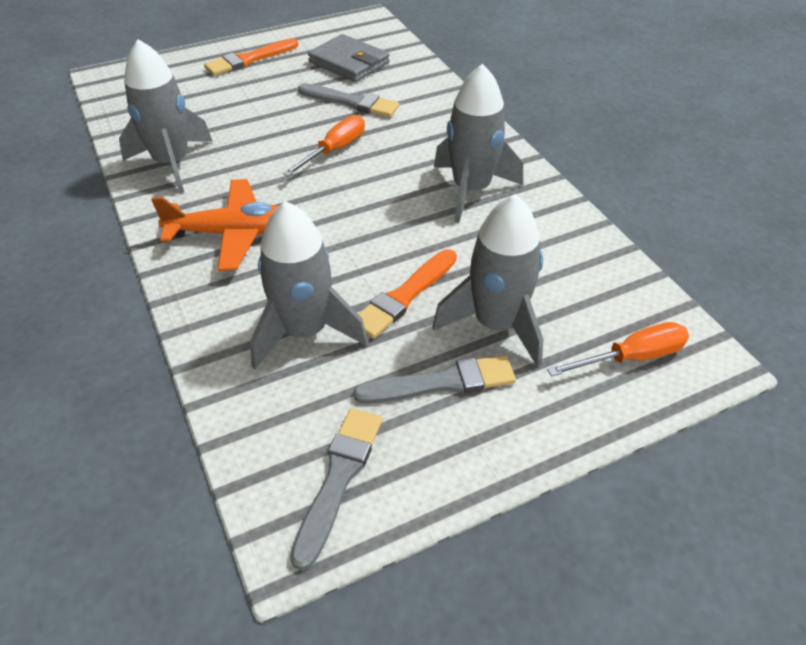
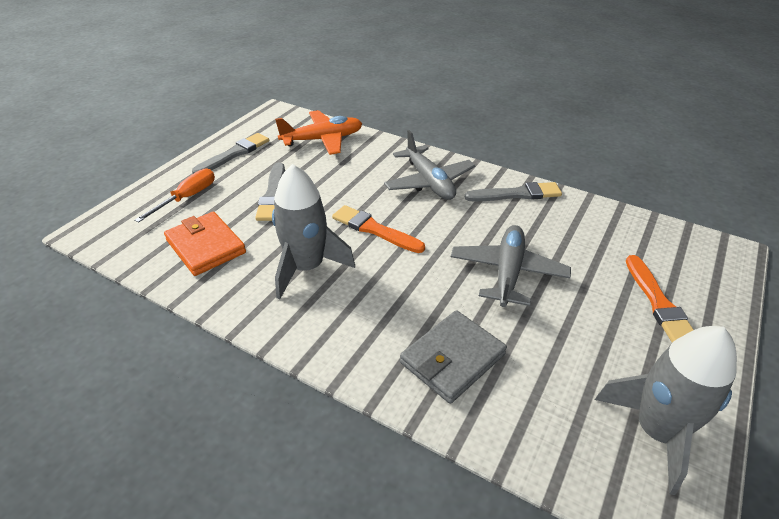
grey plane: none = 0 -> [384,130,475,200] [451,225,571,307] = 2
grey rocket: [119,39,212,193] [250,201,368,369] [433,194,544,367] [434,64,523,223] = 4 -> [272,164,355,300] [595,326,737,495] = 2
orange screwdriver: [283,115,365,177] [547,322,689,377] = 2 -> [134,169,215,223] = 1
orange wallet: none = 0 -> [164,212,246,276] = 1

